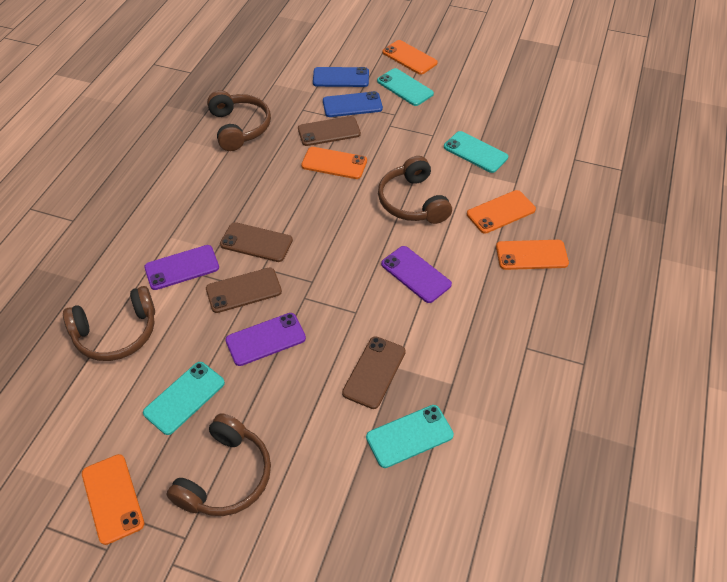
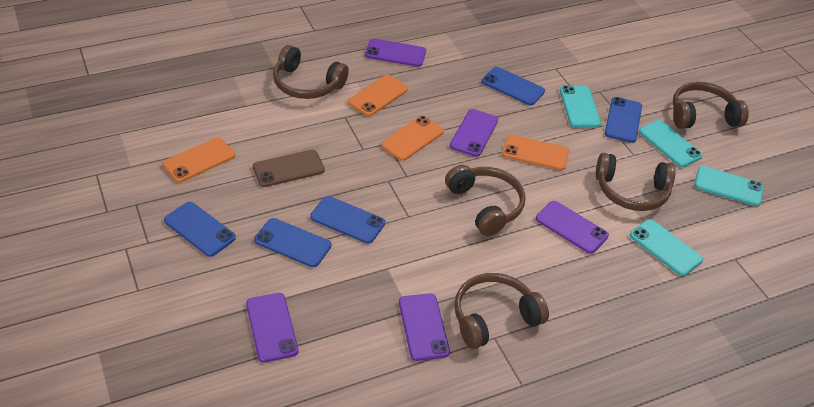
blue phone: [313,67,369,87] [323,91,383,117] = 2 -> [164,202,236,257] [254,218,331,267] [310,196,385,244] [482,67,545,105] [605,97,642,143] = 5
brown headphones: [63,286,155,361] [167,413,271,516] [207,90,271,151] [378,156,452,224] = 4 -> [273,45,349,99] [445,165,526,236] [454,273,549,349] [596,153,676,211] [673,82,749,129] = 5
brown phone: [206,268,282,313] [220,222,293,262] [298,116,361,146] [342,336,406,409] = 4 -> [253,150,325,187] = 1
orange phone: [82,454,144,545] [301,147,367,179] [382,40,438,75] [467,190,536,234] [496,240,569,270] = 5 -> [162,137,235,182] [348,75,408,116] [381,116,444,161] [502,135,569,170] = 4
purple phone: [144,245,219,290] [225,313,306,366] [381,246,452,303] = 3 -> [246,293,298,363] [365,38,426,67] [399,293,450,361] [450,109,498,157] [536,201,609,254] = 5

